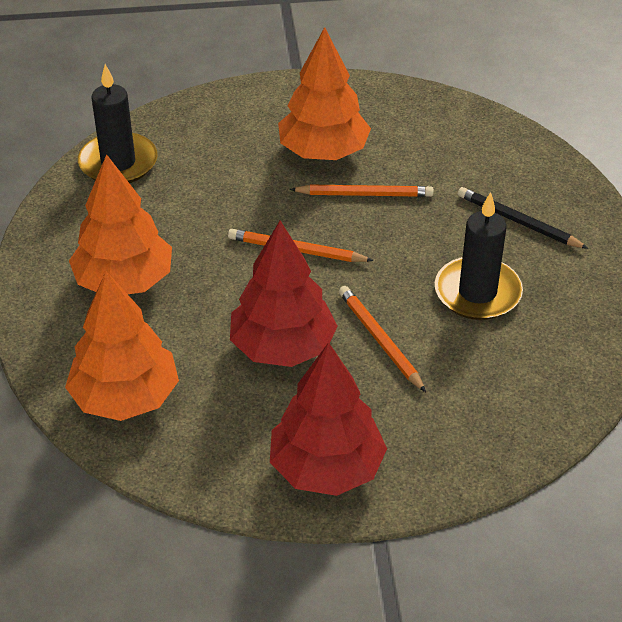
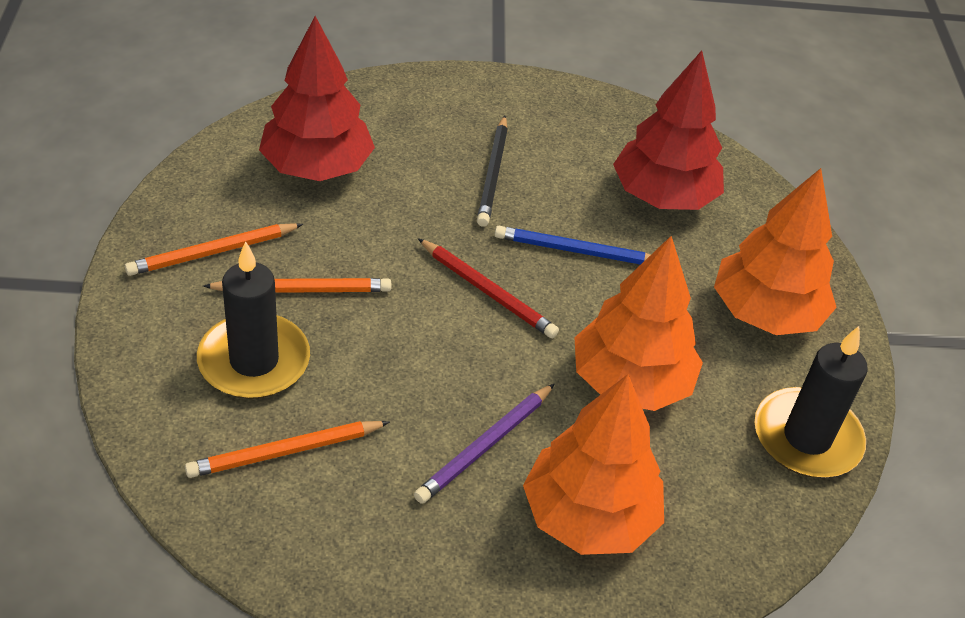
blue pencil: none = 0 -> [494,226,650,265] = 1
purple pencil: none = 0 -> [414,384,554,504] = 1
red pencil: none = 0 -> [418,238,559,338] = 1

